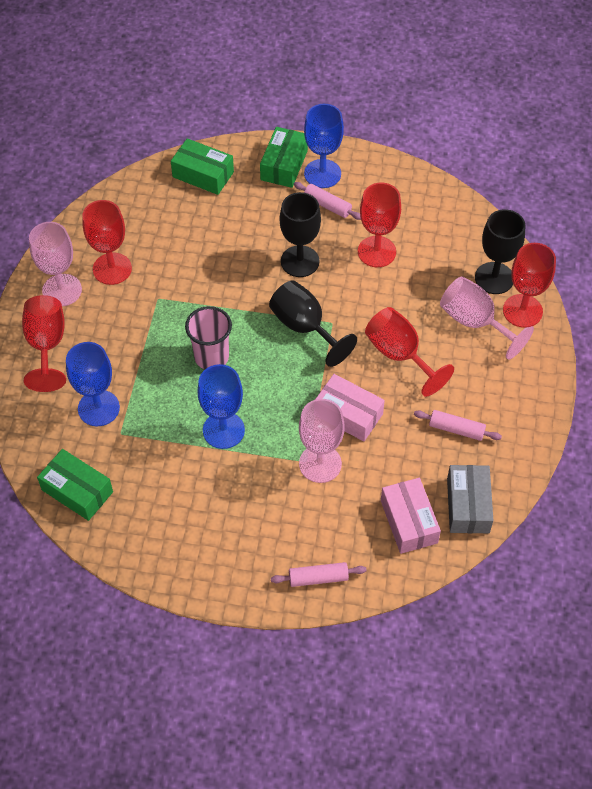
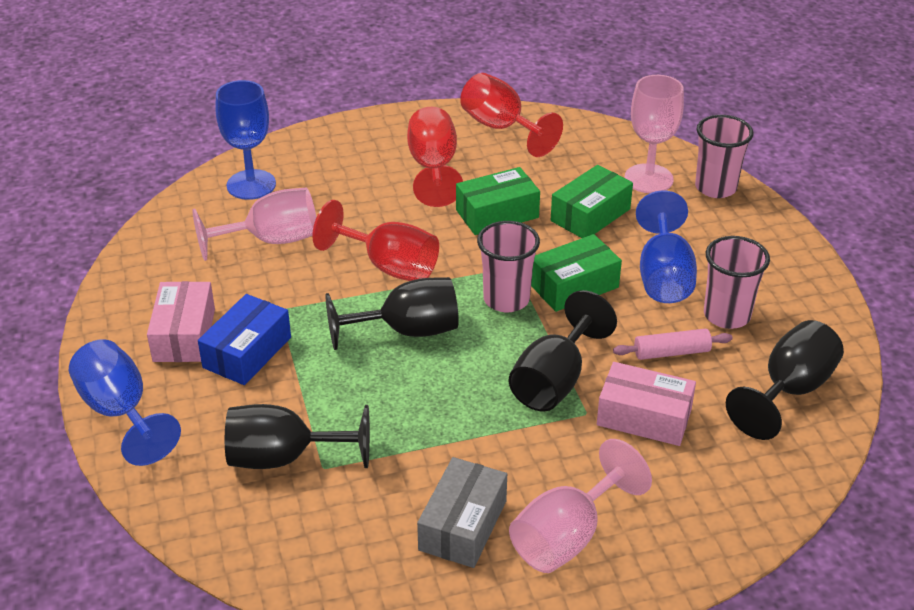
black goblet: [269,280,357,367] [280,192,321,277] [475,209,525,294] = 3 -> [225,404,370,469] [325,277,459,350] [509,290,617,411] [726,320,844,440] = 4
blue box: none = 0 -> [198,294,291,385] = 1
pink cup: [185,306,232,369] = 1 -> [477,221,540,312] [695,115,754,198] [704,236,770,329] = 3
pink rolling pin: [271,562,367,587] [294,182,361,220] [414,410,502,441] = 3 -> [613,329,733,360] = 1
red goblet: [22,295,66,392] [82,200,132,285] [358,183,401,267] [365,307,454,397] [503,243,556,328] = 5 -> [312,200,439,281] [407,107,463,207] [460,73,563,157] = 3

